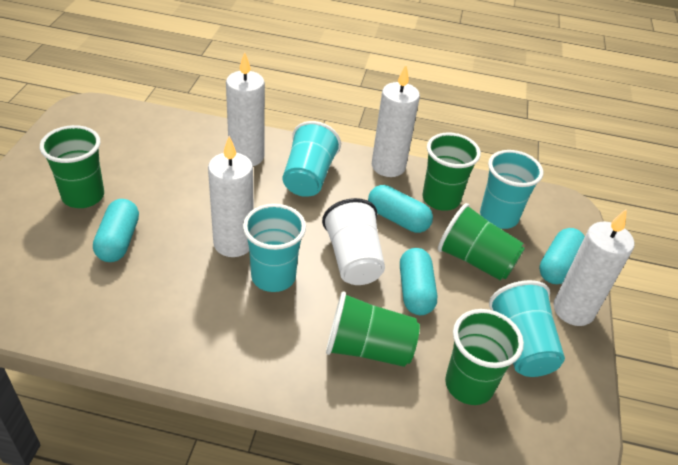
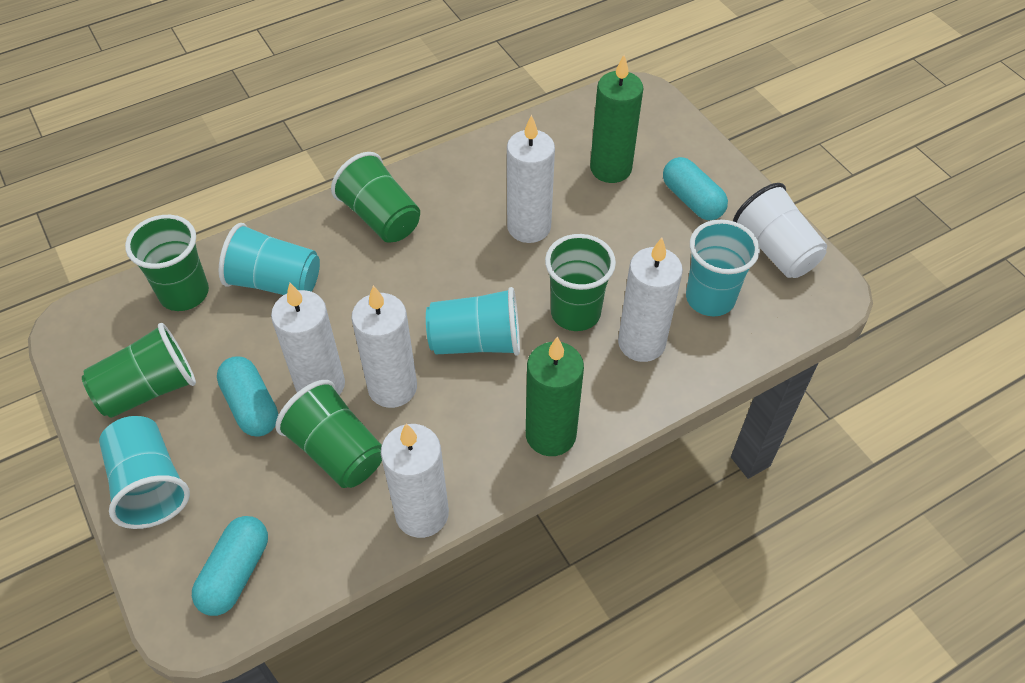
green candle: none = 0 -> [526,336,584,456] [590,55,643,183] = 2
turquoise capsule: [93,199,139,262] [368,185,433,233] [400,248,437,315] [539,228,585,284] = 4 -> [192,516,268,616] [217,356,278,437] [663,157,728,220] = 3
white candle: [208,136,253,257] [226,52,265,166] [372,65,420,177] [553,209,634,326] = 4 -> [271,283,345,395] [351,285,417,408] [381,424,449,538] [507,114,555,243] [618,238,683,362] = 5

